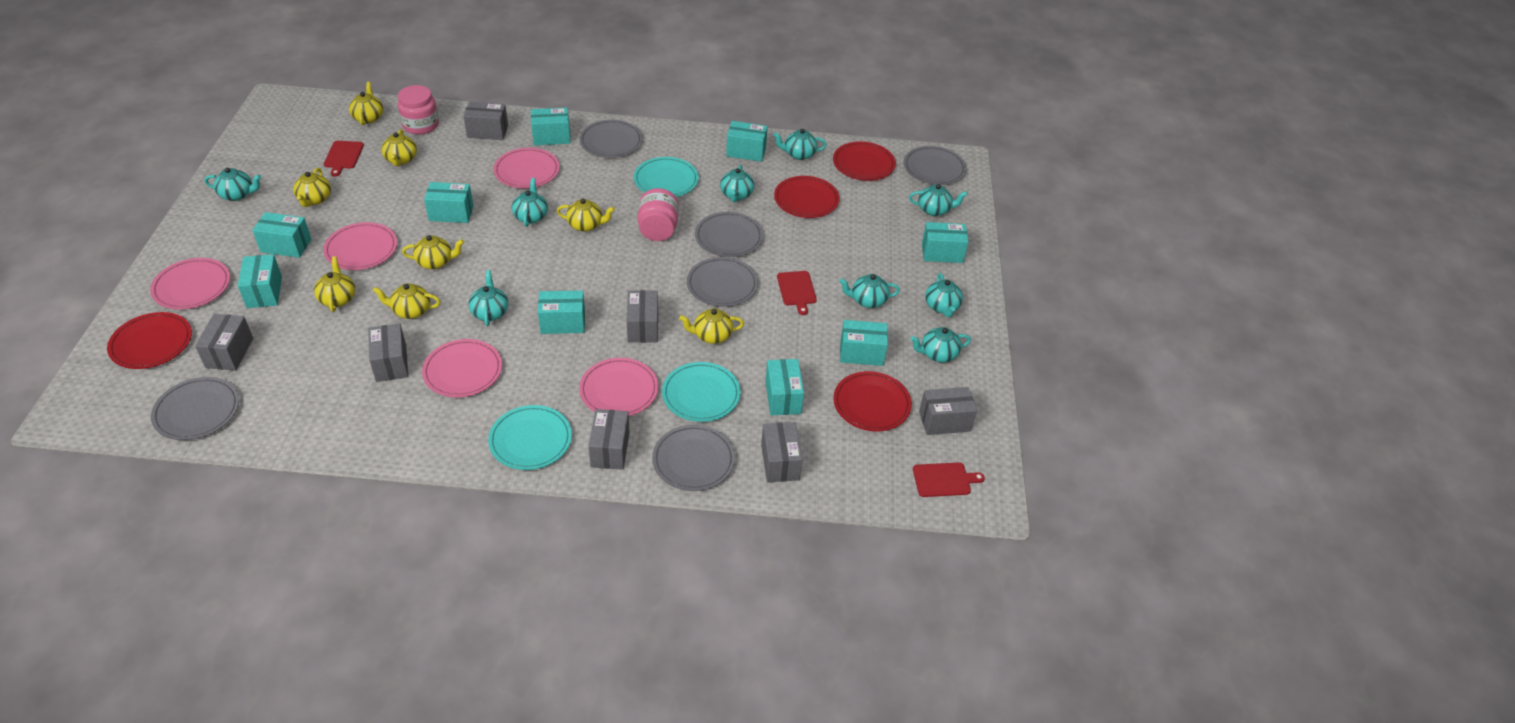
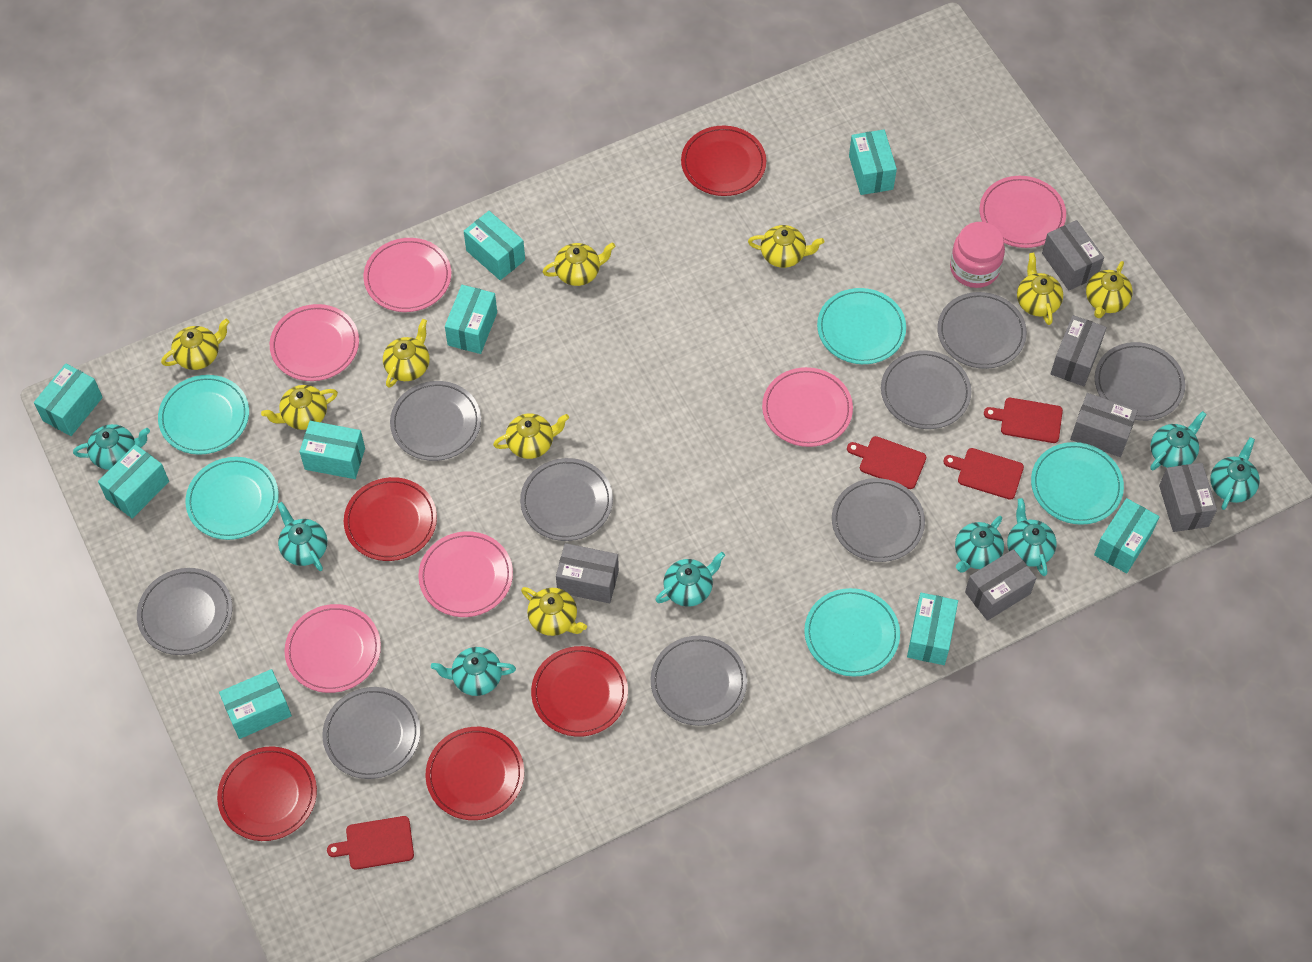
grey box: [195,314,253,371] [368,323,408,382] [463,102,508,140] [588,409,630,470] [627,290,658,343] [761,422,802,482] [919,387,977,435] = 7 -> [556,543,619,603] [965,549,1036,621] [1042,220,1104,290] [1051,315,1107,386] [1070,393,1138,457] [1159,463,1217,532] = 6
grey plate: [151,377,239,440] [579,120,643,158] [652,425,735,491] [687,257,758,307] [695,212,763,257] [904,146,966,185] = 6 -> [137,568,232,655] [322,687,420,779] [390,381,481,461] [520,458,613,541] [651,636,747,726] [832,478,925,562] [881,350,971,429] [937,292,1027,369] [1095,342,1185,421] = 9
pink jar: [398,85,439,135] [637,188,679,241] = 2 -> [950,222,1005,288] = 1
pink plate: [150,258,230,310] [323,222,397,270] [422,339,502,397] [493,148,560,188] [579,358,658,416] = 5 -> [270,304,359,381] [285,604,381,693] [363,238,451,312] [418,531,513,617] [762,367,853,447] [980,176,1066,248] = 6
red cutting board: [324,141,364,177] [777,271,817,315] [913,462,985,497] = 3 -> [327,816,414,870] [847,436,926,489] [943,448,1024,500] [984,398,1063,443] = 4
red plate: [107,312,192,369] [774,176,840,218] [833,141,896,181] [833,371,912,431] = 4 -> [217,747,317,841] [344,477,437,561] [426,727,524,820] [531,646,628,737] [681,126,766,196] = 5
turquoise plate: [488,405,572,470] [634,157,699,197] [662,362,741,422] = 3 -> [158,375,249,455] [185,457,279,540] [804,588,900,676] [817,288,906,364] [1031,442,1124,525] = 5
turquoise teapot: [204,168,261,201] [469,270,508,326] [512,178,548,227] [720,165,754,202] [773,129,827,160] [839,274,900,308] [909,184,968,216] [911,327,971,362] [925,273,963,317] = 9 -> [73,424,150,470] [277,502,327,571] [431,647,516,696] [655,552,725,607] [955,516,1004,573] [1007,498,1057,576] [1150,411,1207,470] [1210,437,1260,510] = 8
yellow teapot: [293,168,331,207] [314,257,355,312] [349,82,383,125] [373,284,440,319] [381,129,417,166] [402,235,464,269] [557,199,615,232] [679,308,744,344] = 8 -> [161,319,229,370] [261,385,338,430] [383,319,430,388] [493,414,569,459] [521,587,587,636] [543,243,615,286] [748,225,824,268] [1017,253,1063,325] [1086,261,1133,318] = 9

